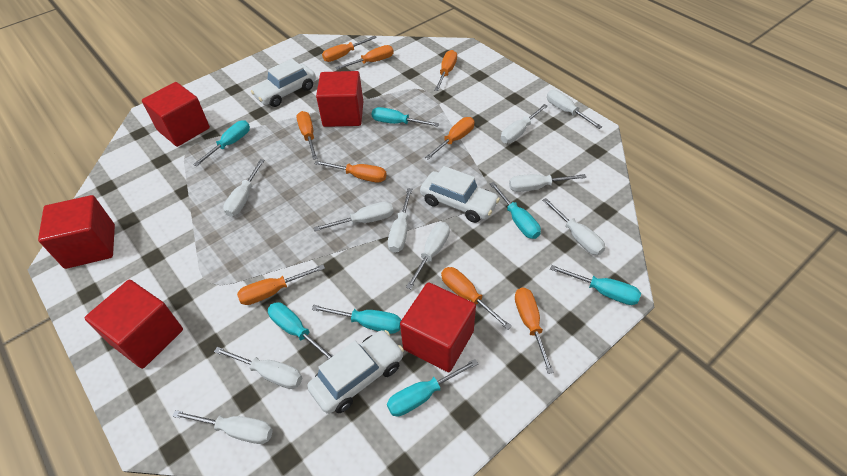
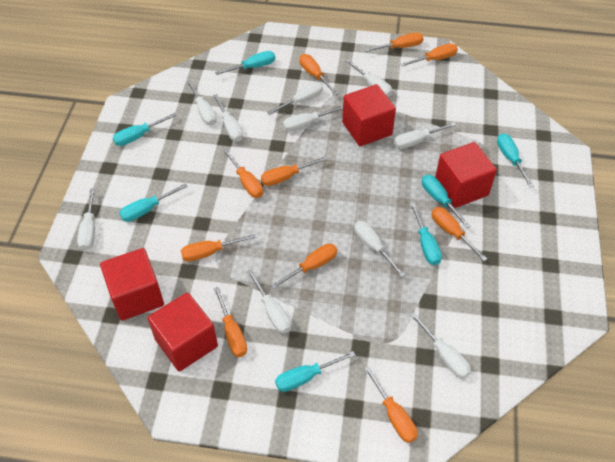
orange screwdriver: [237,265,325,305] [297,111,318,160] [315,160,387,183] [322,36,377,62] [335,45,394,70] [425,117,475,160] [434,50,457,91] [441,267,512,330] [515,288,554,374] = 9 -> [181,234,256,261] [214,287,247,357] [223,148,263,198] [261,156,328,186] [271,244,337,289] [299,54,339,95] [364,33,424,52] [364,366,418,443] [401,43,458,67] [432,207,487,261] = 10
red cube: [38,195,115,269] [85,280,183,369] [142,82,210,147] [316,71,363,127] [400,282,476,372] = 5 -> [100,248,164,321] [147,292,218,372] [342,84,396,146] [435,142,497,208] = 4
white car: [251,58,316,107] [307,330,404,414] [420,166,500,223] = 3 -> none = 0

